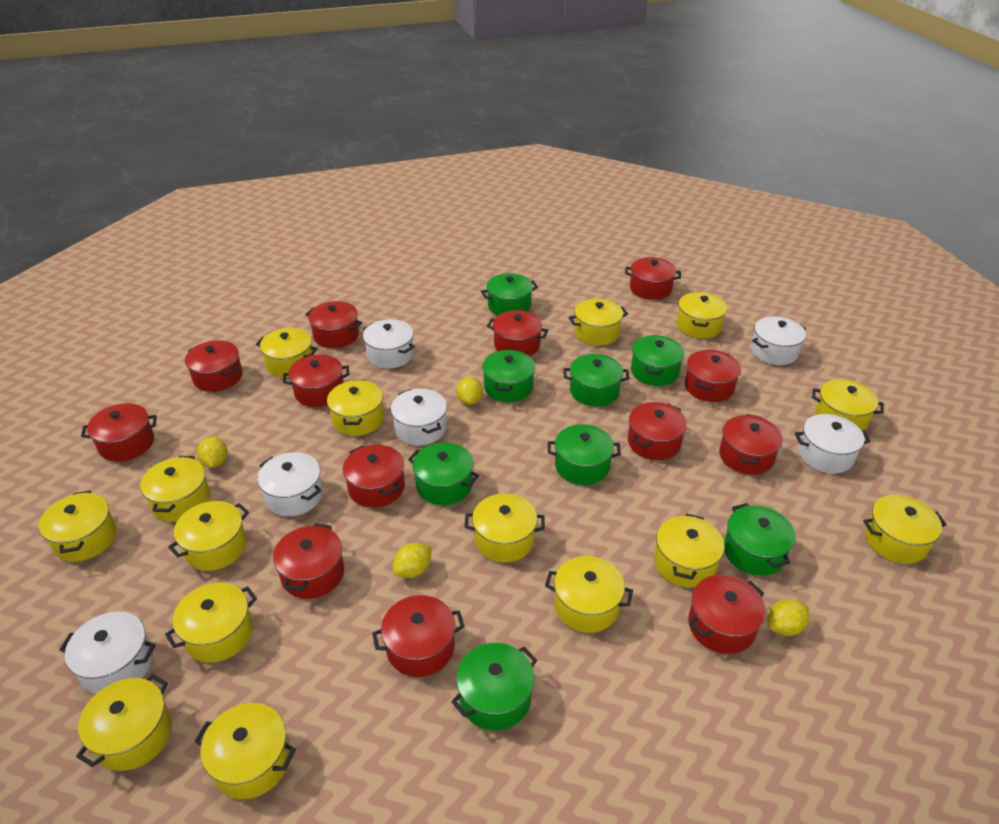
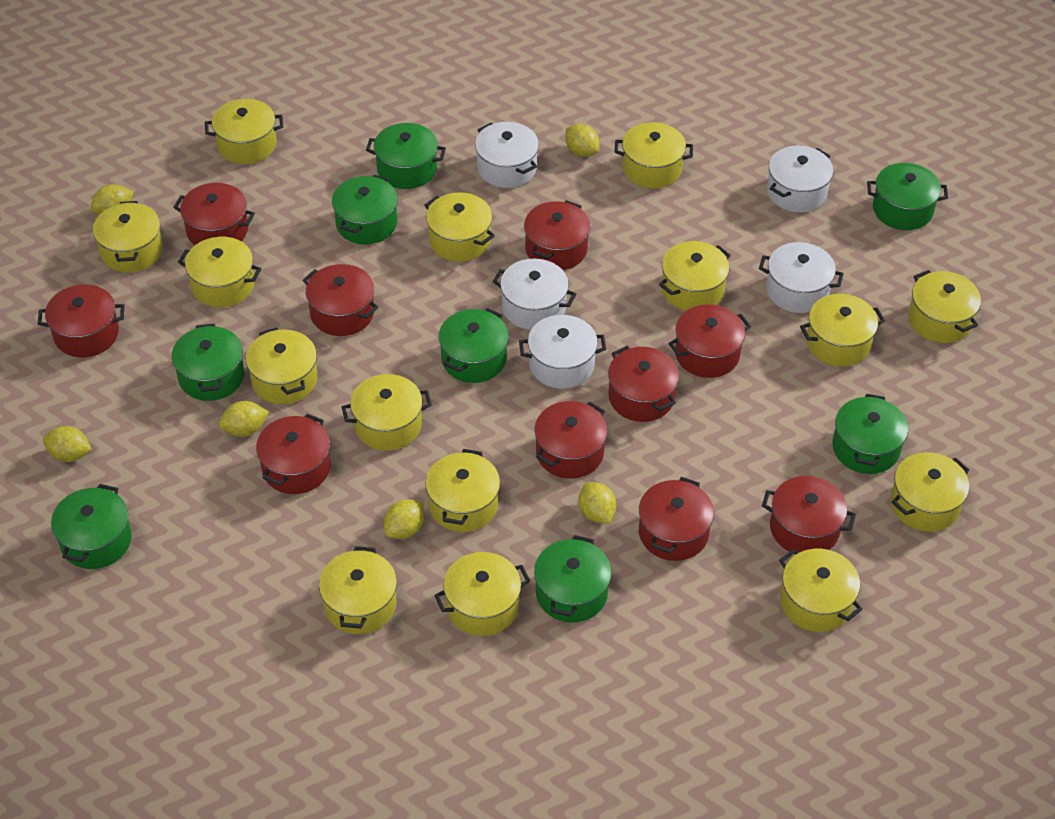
red pot: [81,403,157,462] [185,340,242,392] [273,523,344,599] [283,354,350,407] [305,301,362,348] [343,445,405,508] [372,595,465,677] [487,310,548,356] [625,257,681,300] [628,402,687,460] [685,350,741,402] [688,575,765,654] [719,414,783,475] = 13 -> [38,285,125,357] [173,183,255,245] [256,414,331,494] [303,264,378,336] [524,200,591,270] [535,401,607,479] [608,346,679,422] [639,477,714,561] [669,304,751,378] [762,476,856,552] = 10
white pot: [59,612,156,694] [258,452,323,516] [363,319,415,368] [391,389,447,445] [751,316,806,365] [795,414,871,473] = 6 -> [475,122,539,188] [493,259,576,330] [519,315,606,389] [759,242,844,313] [767,146,833,213] = 5
yellow lemon: [197,437,228,468] [393,543,431,578] [456,376,483,405] [768,599,809,636] = 4 -> [43,426,92,462] [90,184,134,215] [219,401,269,437] [384,499,424,539] [565,124,600,157] [579,482,616,523] = 6

